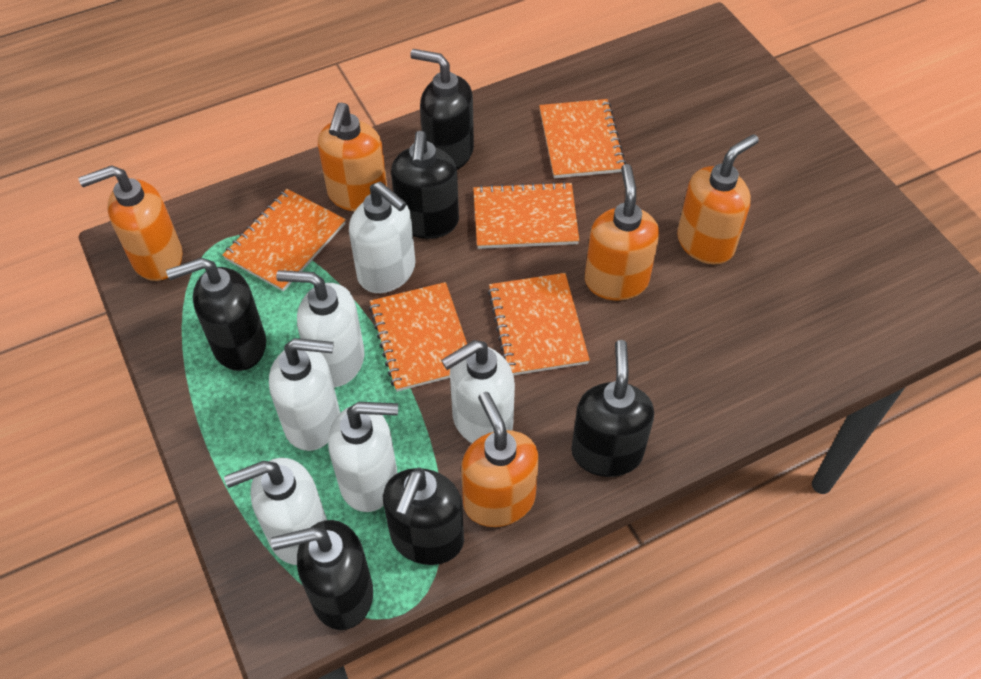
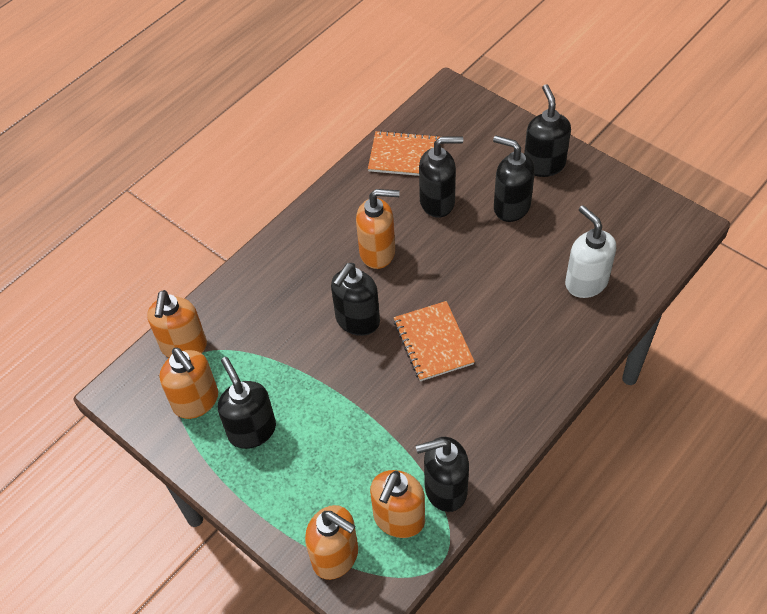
orange notebook: [222,189,346,292] [369,282,467,392] [473,181,579,249] [488,273,590,376] [539,99,626,178] = 5 -> [368,131,440,176] [394,301,475,381] = 2
white soap dispenser: [224,458,327,565] [269,338,340,451] [276,270,364,387] [328,402,398,512] [349,182,415,293] [441,340,515,443] = 6 -> [565,205,616,298] = 1

